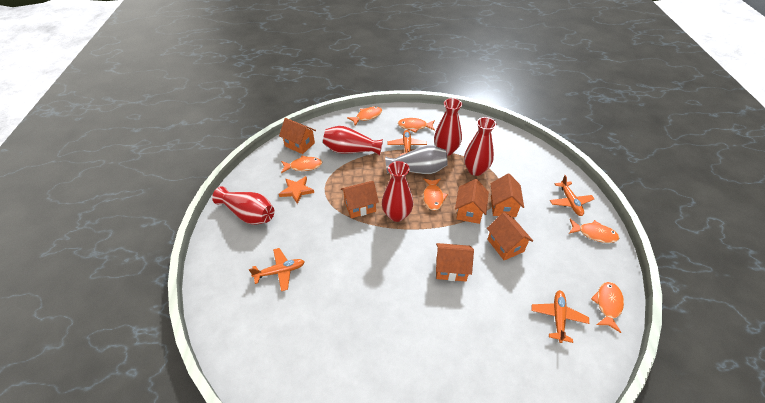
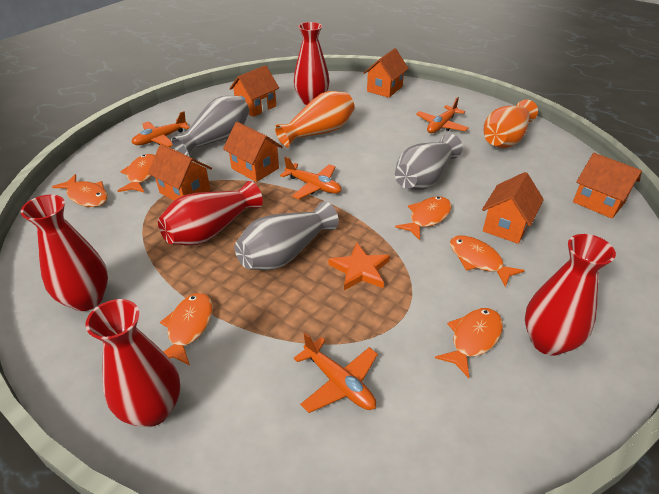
grey vase: [385,145,448,174] = 1 -> [171,96,249,157] [235,201,339,270] [395,134,463,190] = 3
orange vase: none = 0 -> [275,91,355,148] [484,99,538,148] = 2

